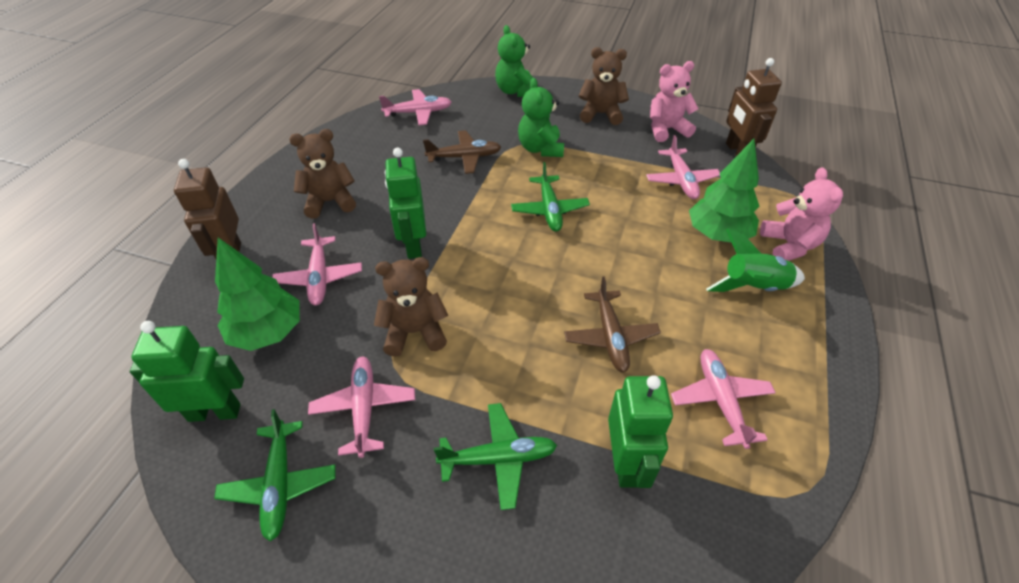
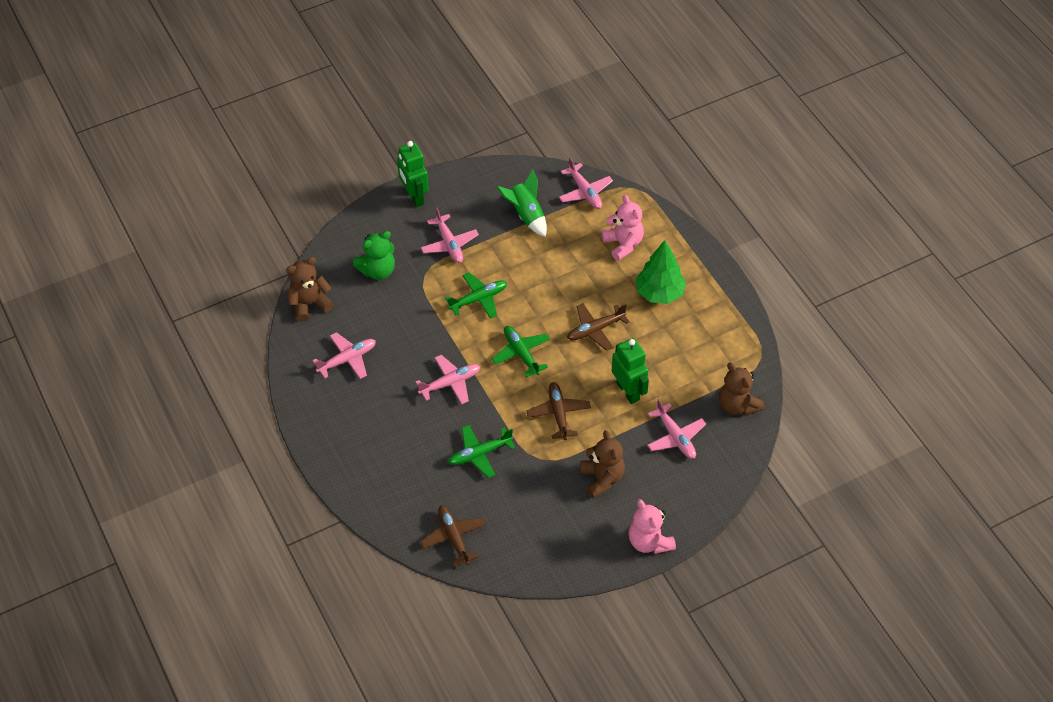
brown plane: [423,130,501,174] [564,276,661,373] = 2 -> [421,505,486,567] [526,382,591,440] [567,303,629,351] = 3
brown robot: [174,159,241,259] [726,58,782,156] = 2 -> none = 0
green robot: [130,321,244,422] [385,147,426,259] [608,375,673,488] = 3 -> [397,141,429,207] [612,338,649,404] = 2
green teddy bear: [495,25,533,97] [518,78,564,157] = 2 -> [353,231,395,280] = 1
green tree: [215,238,300,351] [689,139,759,243] = 2 -> [636,240,686,304] = 1

